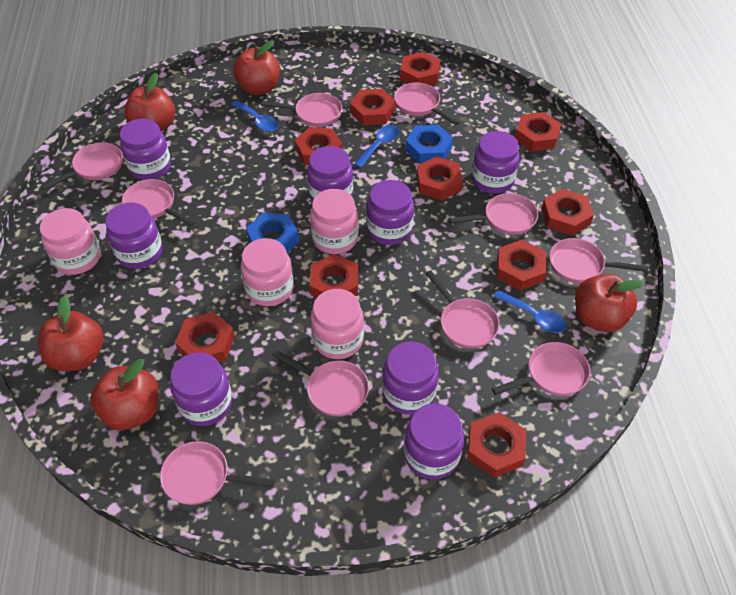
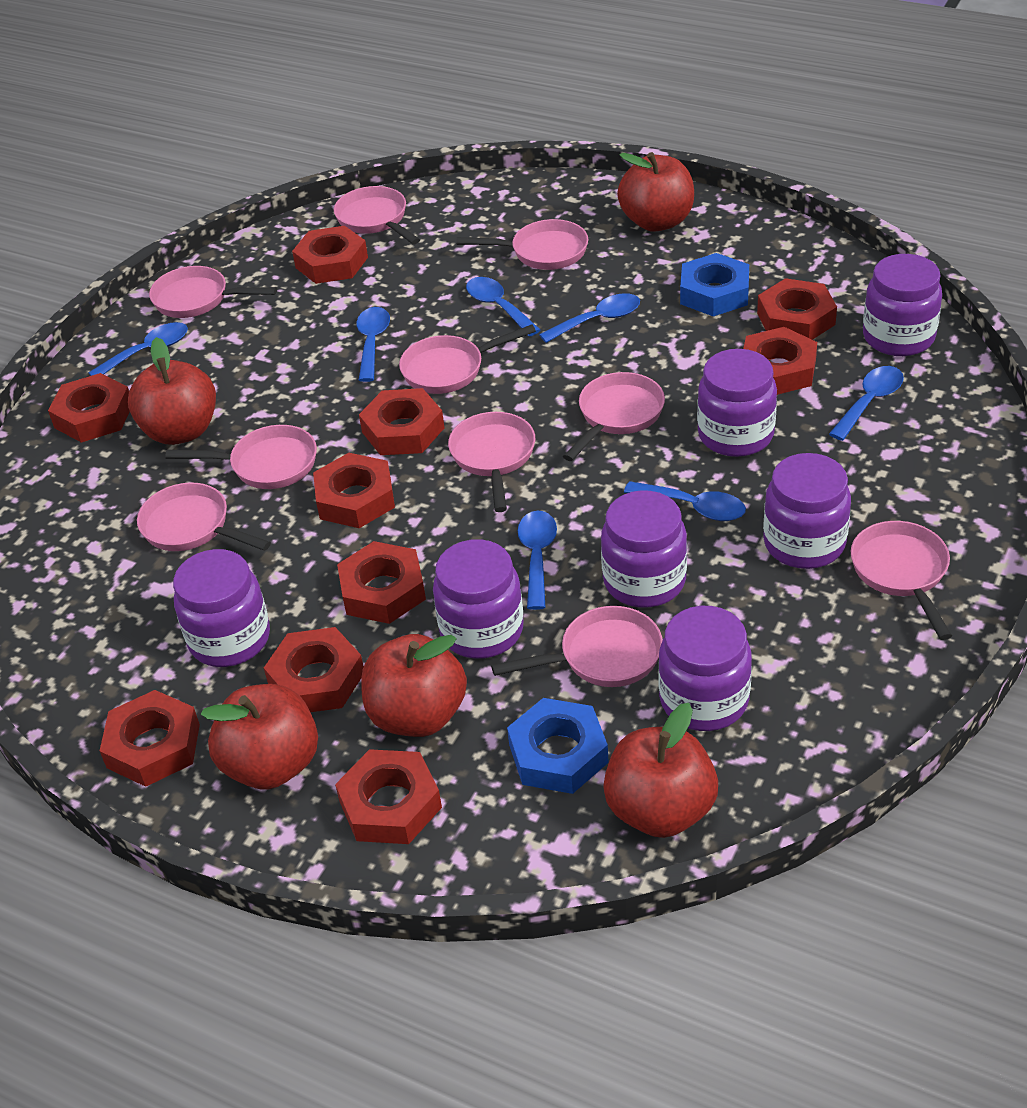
blue spoon: [232,100,279,132] [354,125,399,168] [493,290,567,333] = 3 -> [88,322,188,376] [357,307,390,382] [466,277,540,337] [518,511,557,610] [539,293,640,343] [624,481,746,521] [829,366,904,441] = 7
pink jar: [40,208,101,275] [241,238,294,306] [310,189,359,254] [310,289,364,359] = 4 -> none = 0
purple jar: [105,202,163,269] [120,119,171,180] [170,352,232,426] [307,146,353,202] [366,180,414,245] [382,342,439,415] [404,403,464,479] [472,131,520,194] = 8 -> [173,549,270,667] [433,539,524,659] [601,490,687,608] [658,606,752,731] [697,349,777,457] [763,453,851,569] [863,254,942,356] = 7

